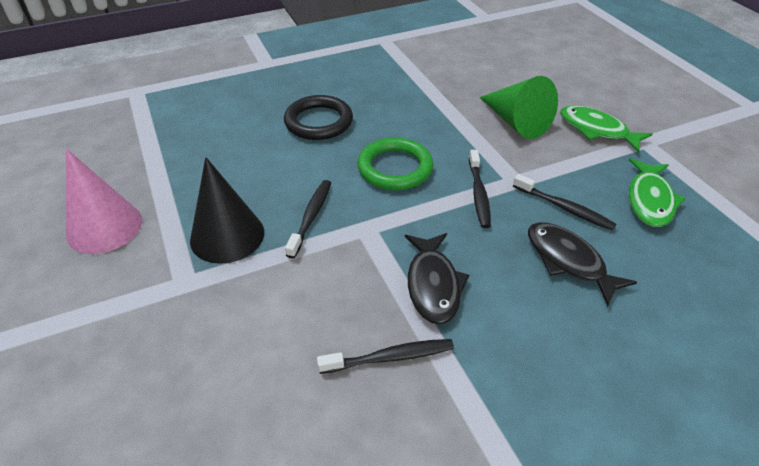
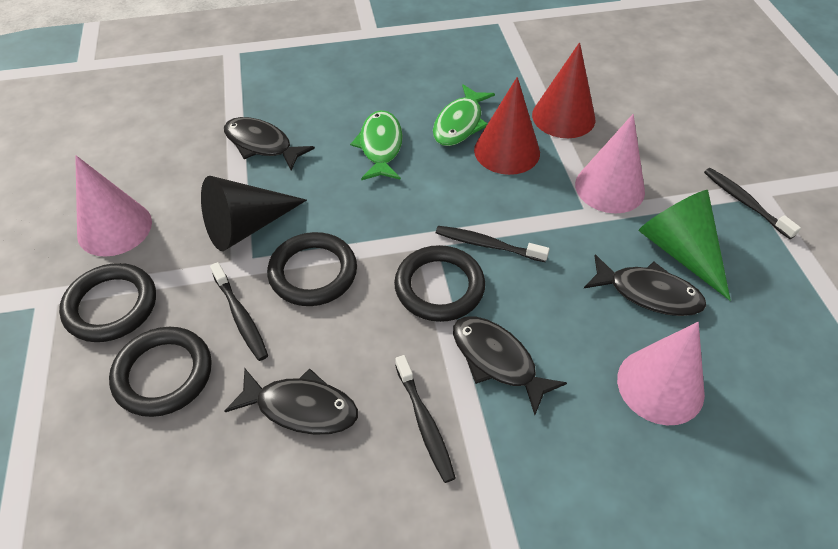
black fish: [405,233,469,325] [528,222,637,306] = 2 -> [224,117,315,170] [225,368,358,435] [453,316,567,415] [584,255,706,316] = 4
black ring: [284,95,353,140] = 1 -> [59,263,156,342] [109,327,212,417] [267,232,357,306] [394,245,485,322] = 4
green ring: [357,137,433,190] = 1 -> none = 0
pink cone: [66,148,142,254] = 1 -> [75,155,152,257] [575,114,645,213] [617,322,705,425] = 3
red cone: none = 0 -> [474,77,540,175] [532,42,596,138] = 2

